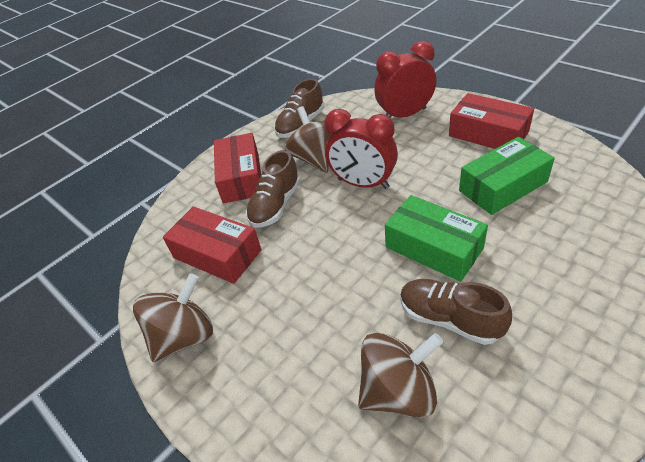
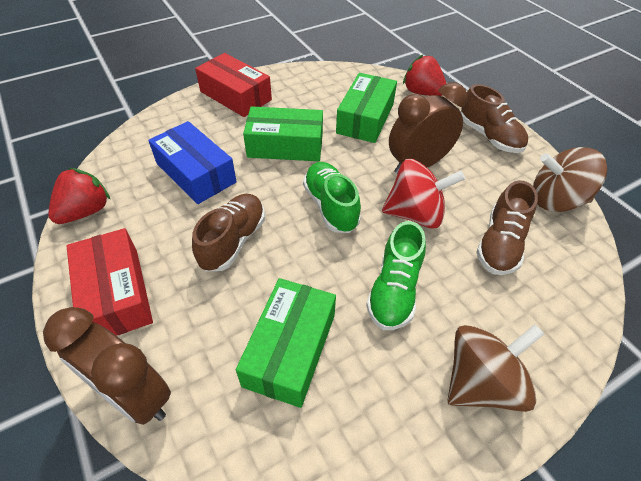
blue box: none = 0 -> [148,121,237,204] = 1
brown clock: none = 0 -> [43,307,171,425] [389,82,467,174] = 2
brown spinning top: [133,273,213,362] [285,106,332,173] [358,333,444,418] = 3 -> [447,324,545,412] [533,147,607,212] = 2
green box: [385,195,488,282] [459,137,555,215] = 2 -> [236,278,336,408] [243,106,323,161] [336,73,397,143] = 3
green shoe: none = 0 -> [303,162,361,233] [366,221,426,330] = 2
red box: [163,207,262,284] [214,133,261,204] [449,93,534,149] = 3 -> [67,228,153,336] [195,53,272,117] = 2
red clock: [324,109,398,189] [374,41,436,118] = 2 -> none = 0
red spinning top: none = 0 -> [382,159,465,228] = 1
red strawberry: none = 0 -> [48,168,110,224] [403,55,447,96] = 2

